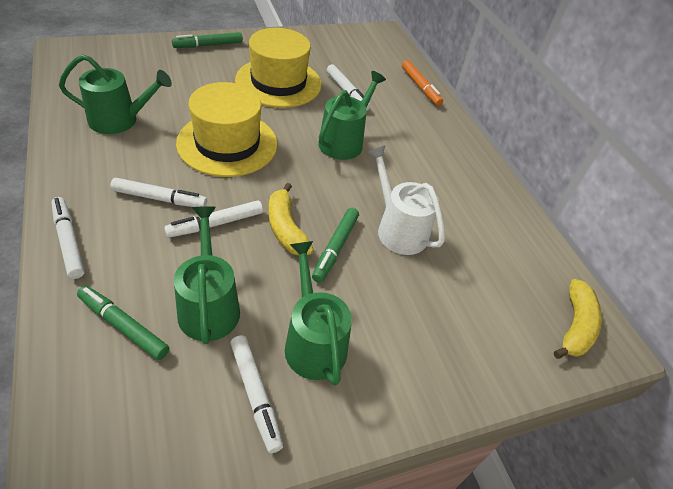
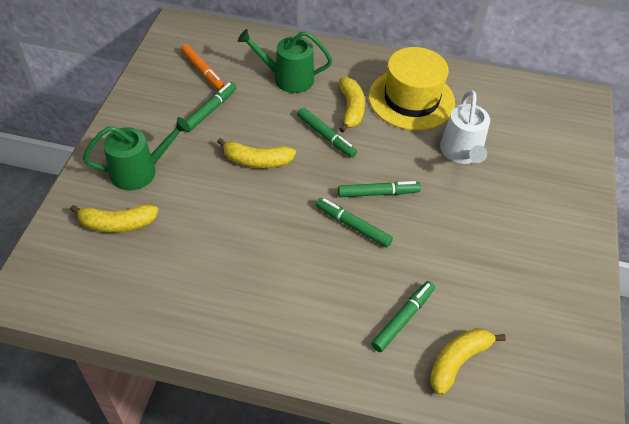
green marker: [77,286,169,360] [172,32,243,48] [312,208,359,283] = 3 -> [185,82,237,132] [297,108,357,158] [316,198,393,248] [338,181,421,197] [371,281,435,352] = 5
green watering can: [59,54,172,134] [174,206,240,344] [285,241,352,386] [318,71,386,160] = 4 -> [83,117,190,190] [237,29,332,93] = 2
white marker: [51,197,85,279] [110,178,207,207] [164,200,263,238] [230,335,283,453] [327,64,370,111] = 5 -> none = 0
yellow banana: [269,183,314,256] [554,279,602,359] = 2 -> [70,205,158,233] [217,138,296,168] [339,77,365,133] [430,328,506,395] = 4
yellow hat: [176,82,277,177] [235,28,322,108] = 2 -> [369,47,455,130] = 1

